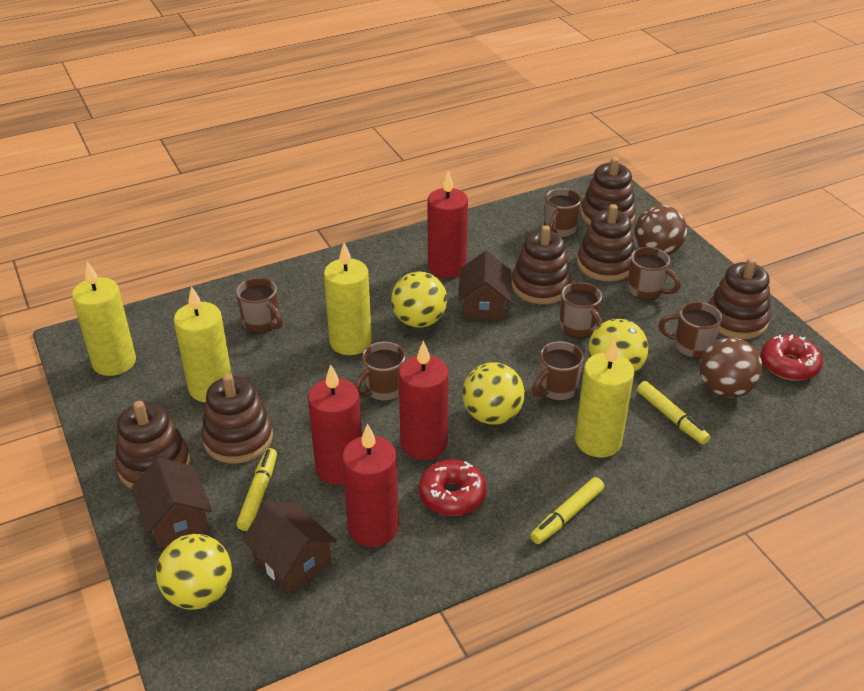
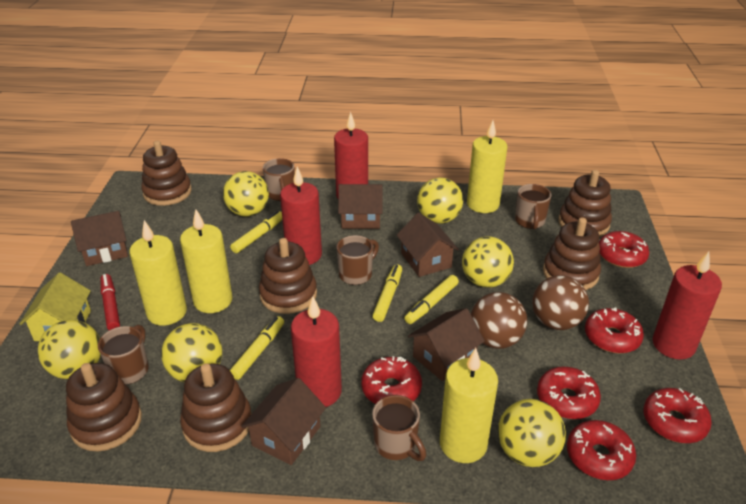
brown house: [131,457,212,549] [242,501,337,594] [458,251,511,320] = 3 -> [71,211,128,266] [241,378,326,465] [338,184,383,229] [397,213,459,277] [408,308,485,381] = 5
brown mug: [236,278,283,333] [354,342,406,401] [532,341,584,401] [544,188,581,237] [560,282,603,338] [628,247,681,300] [659,302,722,358] = 7 -> [98,325,149,384] [263,158,295,201] [337,235,379,285] [372,395,426,461] [515,184,552,230] = 5
red donut: [419,459,486,516] [761,335,823,381] = 2 -> [361,356,422,404] [537,367,601,419] [567,420,636,480] [585,307,644,353] [599,231,649,268] [643,388,712,443] = 6
red marker: none = 0 -> [101,274,120,330] = 1
yellow ball: [156,534,232,610] [391,271,447,328] [462,363,525,425] [588,319,648,373] = 4 -> [38,320,101,379] [161,323,222,382] [223,171,269,217] [417,178,463,224] [462,236,514,288] [498,399,566,467] = 6
yellow house: none = 0 -> [20,272,91,341] = 1
yellow marker: [236,448,277,531] [530,477,604,544] [637,381,710,445] = 3 -> [230,211,282,253] [230,316,284,380] [372,264,402,322] [404,275,459,324] = 4

